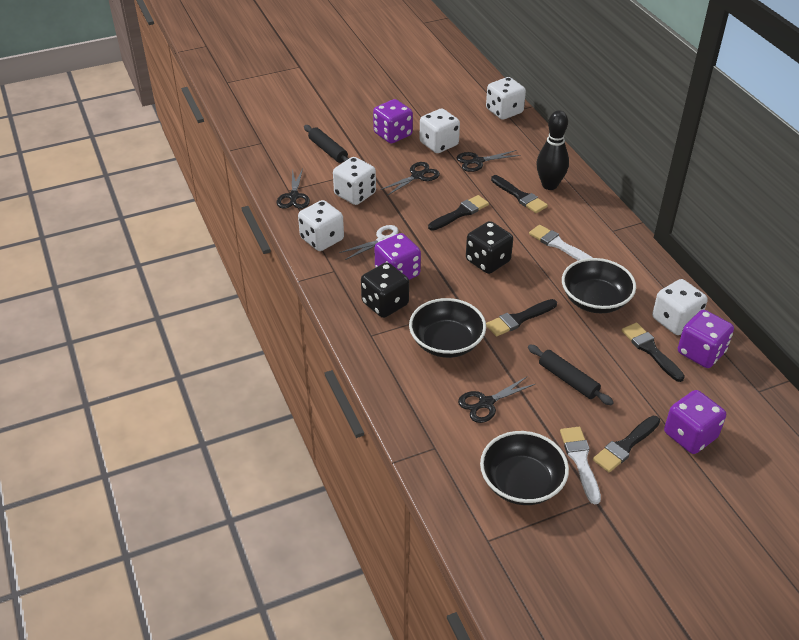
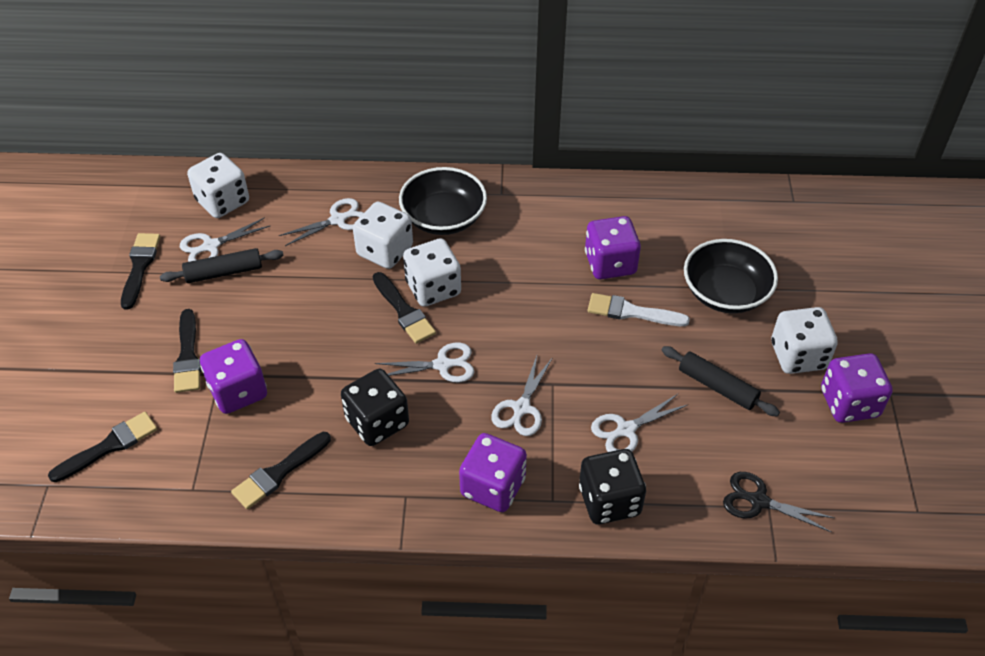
black bowl: [409,298,486,358] [480,431,569,505] [562,258,636,313] = 3 -> [399,167,487,235] [684,239,778,313] = 2
black bowling pin: [536,110,569,190] = 1 -> none = 0
black scissors: [277,169,310,209] [380,162,440,196] [456,150,520,172] [458,376,535,423] = 4 -> [723,472,834,532] = 1
white brush: [529,225,592,261] [560,427,601,504] = 2 -> [588,293,690,326] = 1
white dice: [298,200,344,251] [333,157,376,205] [419,108,460,153] [486,77,526,120] [652,279,708,335] = 5 -> [187,153,249,218] [353,202,413,269] [403,238,461,307] [771,307,838,374] = 4
white scissors: [339,225,398,260] = 1 -> [180,217,270,262] [279,198,364,246] [375,342,474,382] [491,356,553,436] [591,394,687,452] = 5

